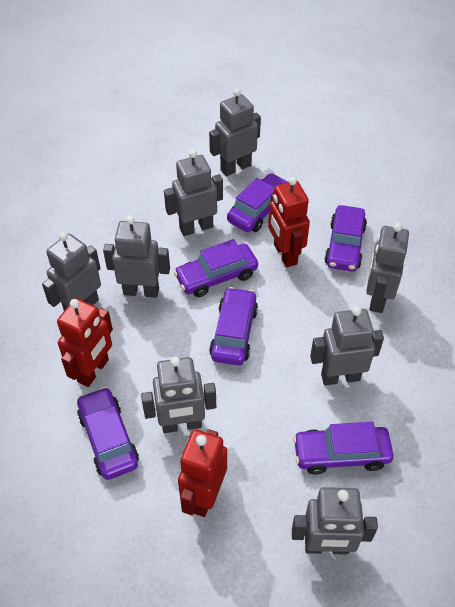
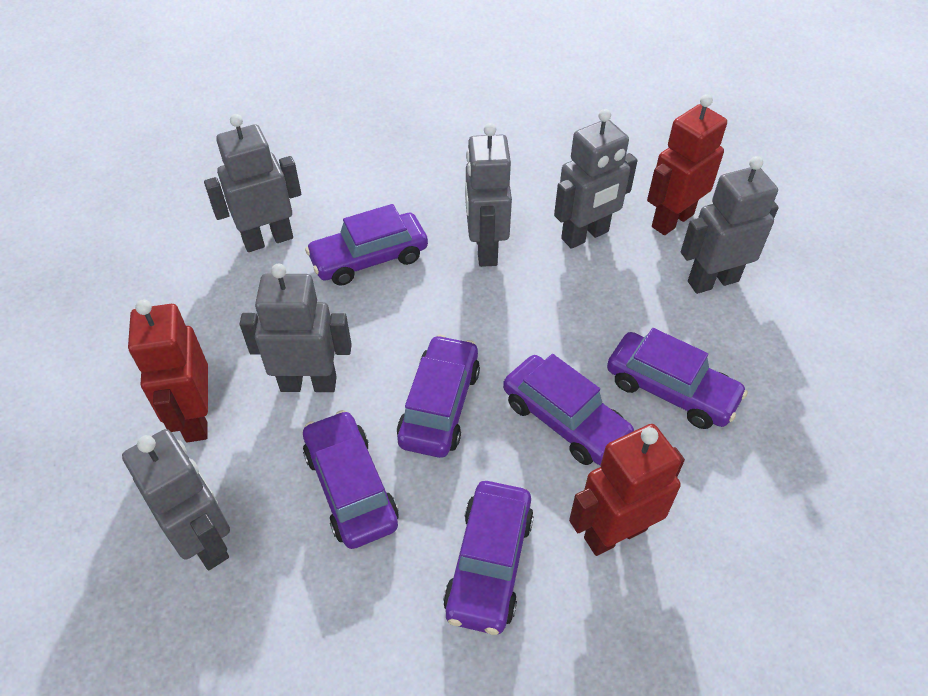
grey robot: [42,232,101,311] [103,216,170,298] [141,357,216,433] [164,150,223,236] [209,88,261,176] [292,487,378,554] [310,306,384,385] [366,223,409,313] = 8 -> [122,429,230,570] [204,114,301,252] [240,264,352,392] [465,123,512,267] [554,109,638,249] [681,156,779,294] = 6

